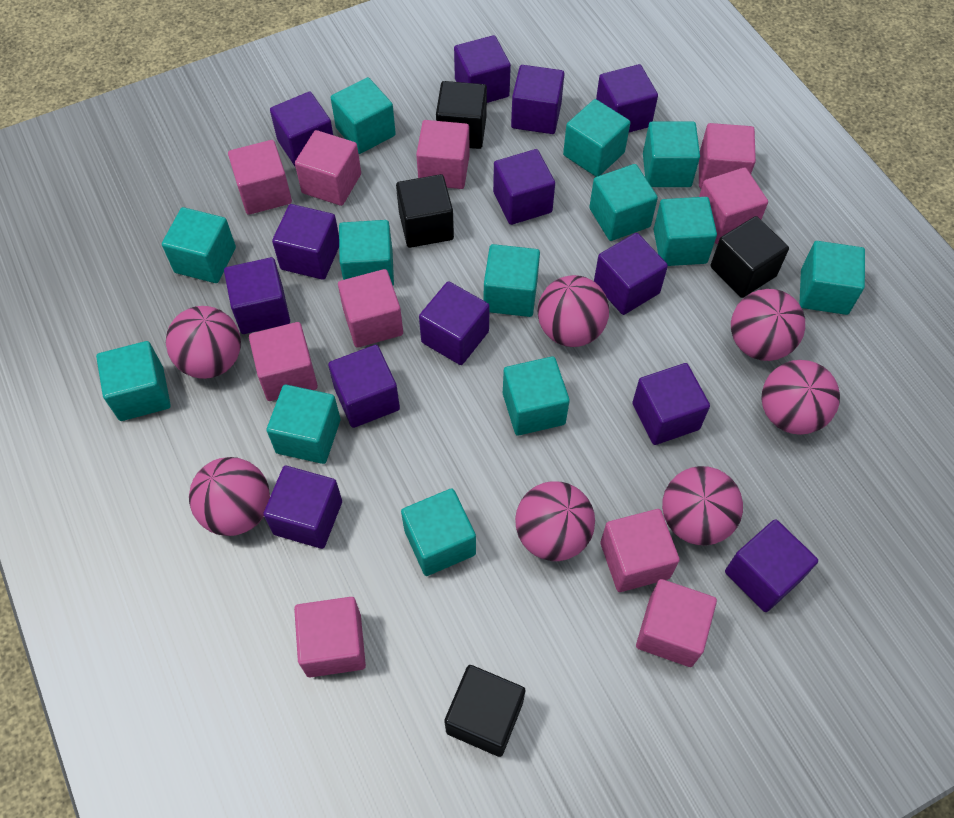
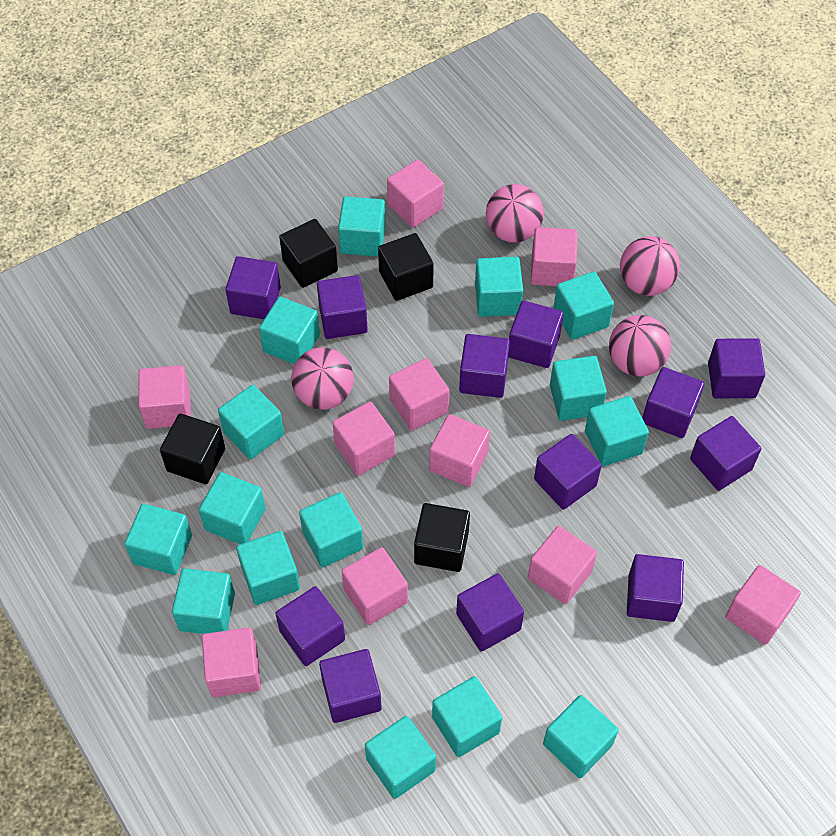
pink ball: [166,306,241,379] [189,457,270,536] [515,481,595,561] [538,275,609,347] [662,466,743,546] [731,289,805,361] [761,360,840,435] = 7 -> [291,347,354,410] [486,184,544,243] [609,315,671,377] [620,236,680,296] = 4
purple cube: [224,257,290,334] [263,466,342,549] [270,92,333,166] [272,204,339,280] [328,345,400,428] [419,281,490,365] [454,35,511,103] [493,149,555,225] [511,65,564,134] [594,233,668,315] [596,64,658,132] [632,363,710,445] [725,519,818,612] = 13 -> [225,256,281,319] [275,586,345,666] [317,275,368,339] [319,649,382,723] [456,573,524,652] [459,334,510,398] [508,300,564,368] [534,434,602,510] [627,554,684,622] [642,367,704,438] [690,416,761,491] [708,338,765,398] = 12
turquoise cube: [96,341,171,421] [162,207,236,283] [266,385,341,464] [331,77,396,154] [339,220,394,286] [401,488,476,576] [484,244,540,317] [503,356,570,436] [563,99,630,177] [589,164,658,241] [643,121,700,187] [653,197,717,266] [799,241,865,315] = 13 -> [125,504,192,575] [172,568,235,634] [199,472,266,544] [218,385,284,459] [236,531,300,605] [259,297,320,364] [299,492,363,568] [338,197,386,257] [365,716,436,799] [432,676,502,757] [475,257,523,317] [543,695,619,779] [550,356,607,421] [553,271,614,340] [585,396,649,466] = 15

